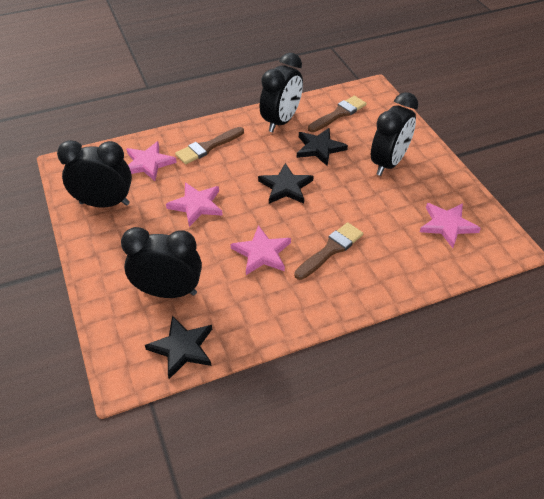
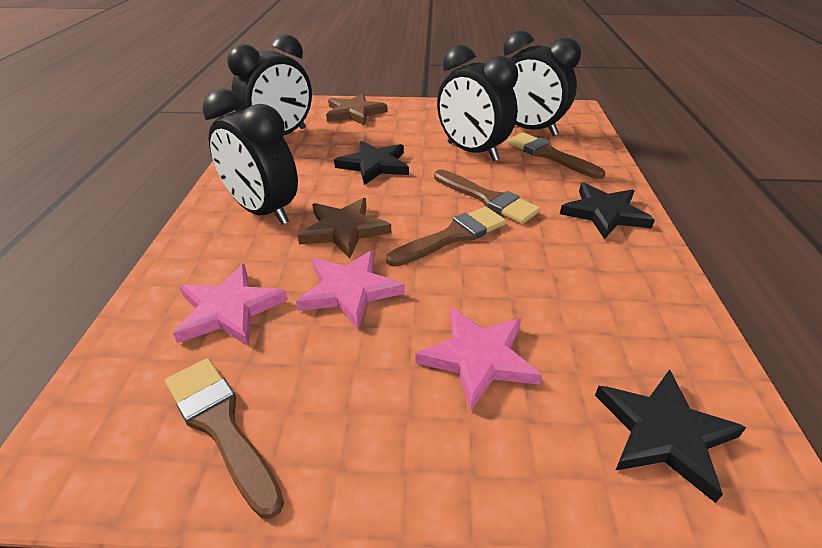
brown brush: [175,127,244,164] [294,222,363,280] [308,96,366,132] = 3 -> [165,358,284,519] [386,207,506,267] [434,170,540,224] [507,132,605,179] = 4
brown star: none = 0 -> [298,198,391,259] [326,93,388,125] = 2
pink star: [126,141,177,181] [166,183,223,227] [231,225,291,275] [420,203,481,248] = 4 -> [173,264,288,346] [296,250,405,329] [415,308,542,411] = 3

